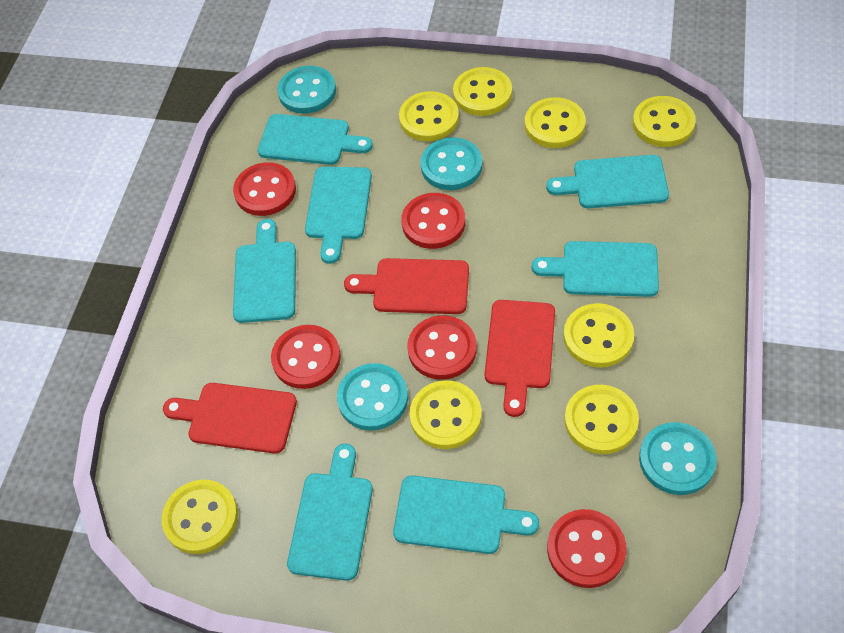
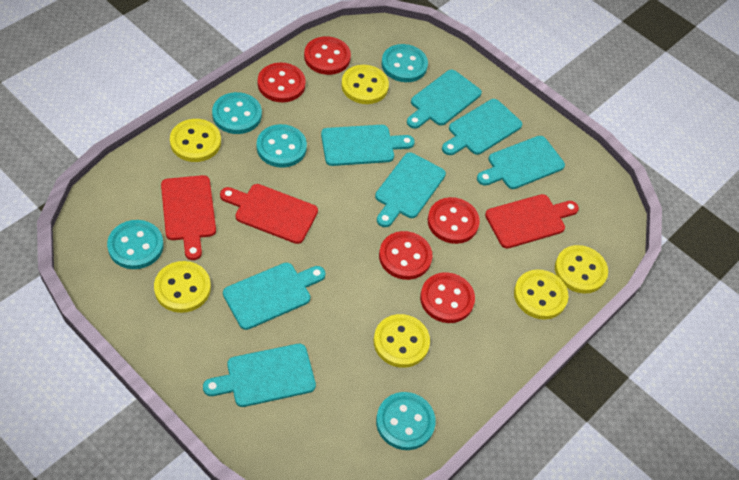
turquoise button: [277,66,336,114] [337,363,408,431] [421,137,482,190] [639,422,717,495] = 4 -> [107,220,163,269] [212,92,262,134] [257,124,307,168] [376,392,436,450] [381,44,428,82] = 5
yellow button: [162,480,238,554] [399,91,459,141] [409,380,482,449] [453,67,512,116] [525,97,586,148] [564,303,634,368] [564,385,639,454] [633,96,696,147] = 8 -> [154,261,211,313] [170,119,221,162] [341,65,389,104] [373,314,430,368] [514,269,568,320] [555,245,608,294] = 6

